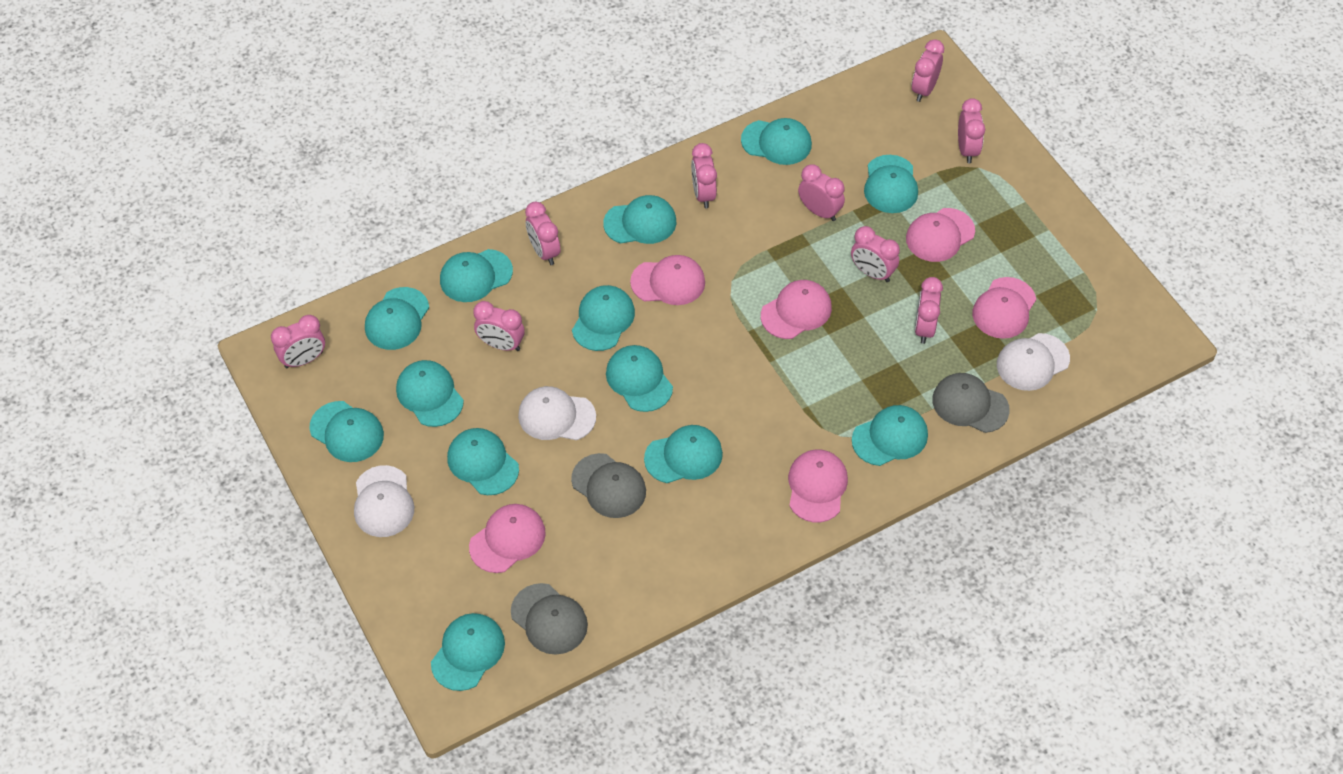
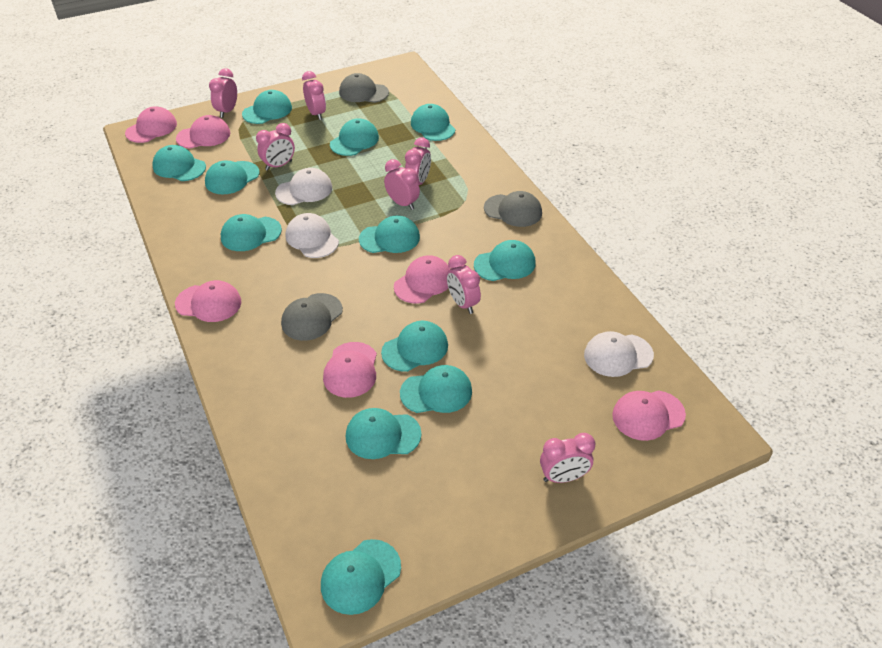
pink clock: [271,315,325,368] [473,301,525,351] [525,202,560,265] [691,143,717,208] [798,164,845,221] [851,226,900,282] [911,39,944,102] [915,277,943,344] [958,98,985,163] = 9 -> [209,68,237,118] [256,123,295,171] [302,71,326,120] [384,159,420,210] [405,137,431,185] [447,255,481,314] [540,433,595,483] = 7
turquoise cap: [310,401,384,462] [365,287,429,350] [396,360,464,427] [431,613,505,691] [440,249,513,302] [447,428,519,495] [572,285,635,351] [603,195,676,244] [606,345,673,412] [644,425,723,483] [741,118,812,165] [852,405,928,466] [864,155,918,213] = 13 -> [152,145,206,181] [205,160,260,194] [221,214,282,251] [242,90,292,124] [321,539,401,615] [330,118,379,156] [346,408,422,459] [359,216,420,253] [381,321,448,372] [400,365,472,413] [411,104,455,141] [474,240,536,281] = 12

